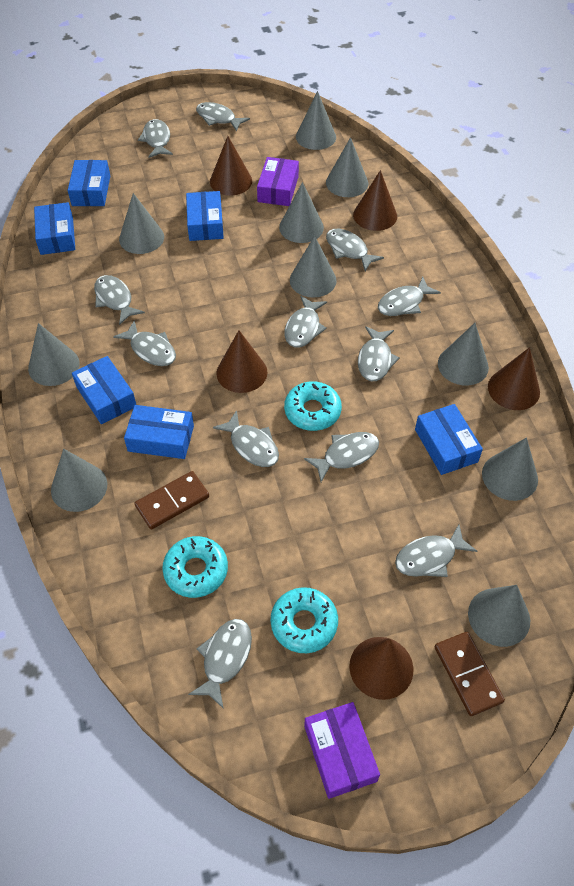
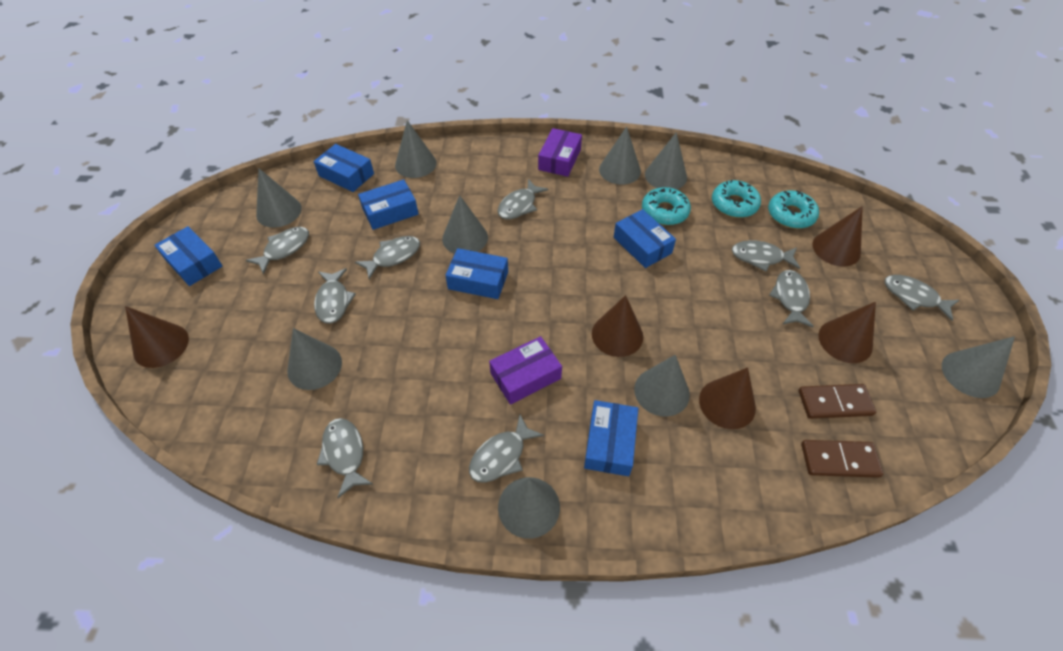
grey cone: [28,323,80,386] [51,449,107,512] [119,193,164,254] [279,182,324,243] [290,236,337,298] [296,91,336,150] [326,137,368,197] [438,323,489,386] [468,585,530,647] [482,437,538,501] = 10 -> [256,169,302,228] [287,328,342,390] [395,120,437,178] [442,195,488,254] [498,477,560,539] [599,126,641,185] [634,355,690,417] [645,132,687,189] [942,336,1015,398] = 9
grey fish: [94,275,145,325] [113,320,176,366] [138,119,173,158] [188,619,252,709] [196,102,250,132] [213,410,279,467] [285,295,327,348] [304,432,379,482] [326,229,384,271] [358,326,400,381] [378,277,441,316] [395,524,477,577] = 12 -> [246,227,309,275] [314,268,356,324] [316,418,373,498] [355,236,420,279] [469,415,544,483] [497,179,549,220] [732,240,800,271] [769,270,814,327] [885,275,959,320] = 9

